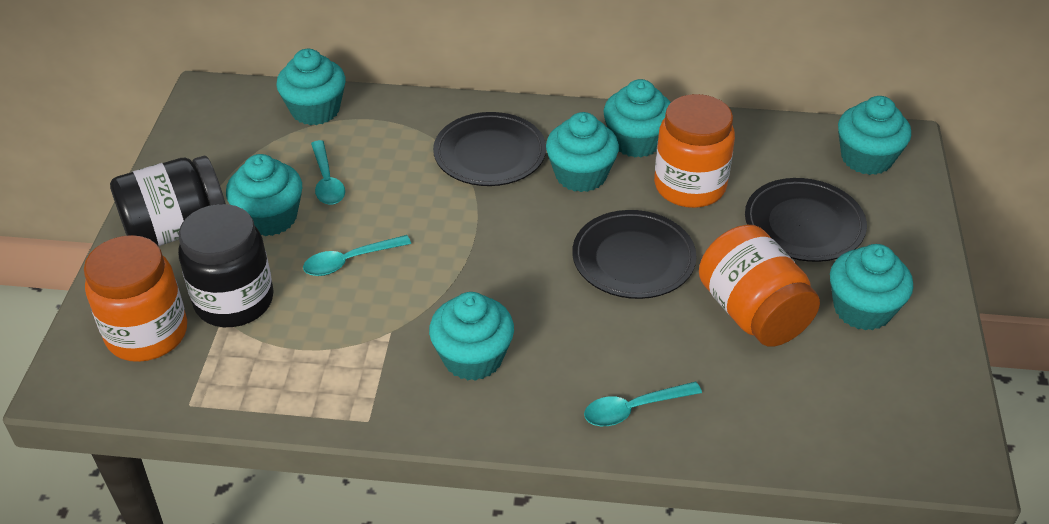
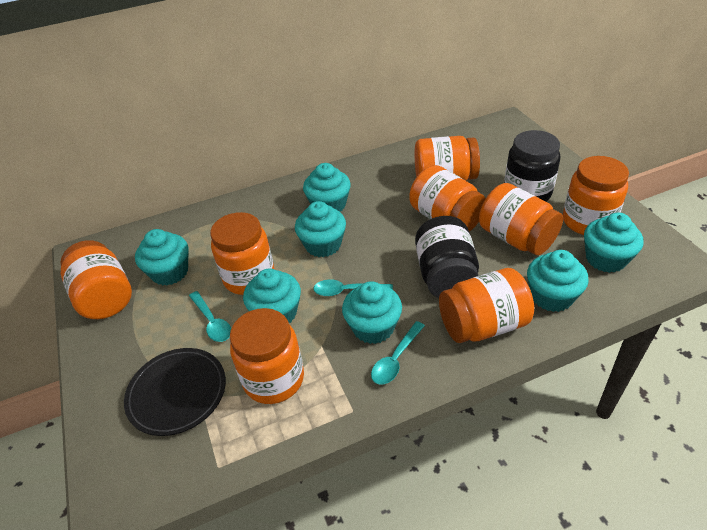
black plate: [433,112,546,186] [572,210,696,299] [745,178,867,262] = 3 -> [124,348,226,436] = 1
orange jar: [84,235,187,362] [654,94,735,208] [699,225,820,347] = 3 -> [60,240,132,319] [210,212,274,295] [230,308,304,404] [409,165,486,231] [415,136,480,181] [439,268,534,343] [479,183,563,255] [563,156,629,235] = 8

